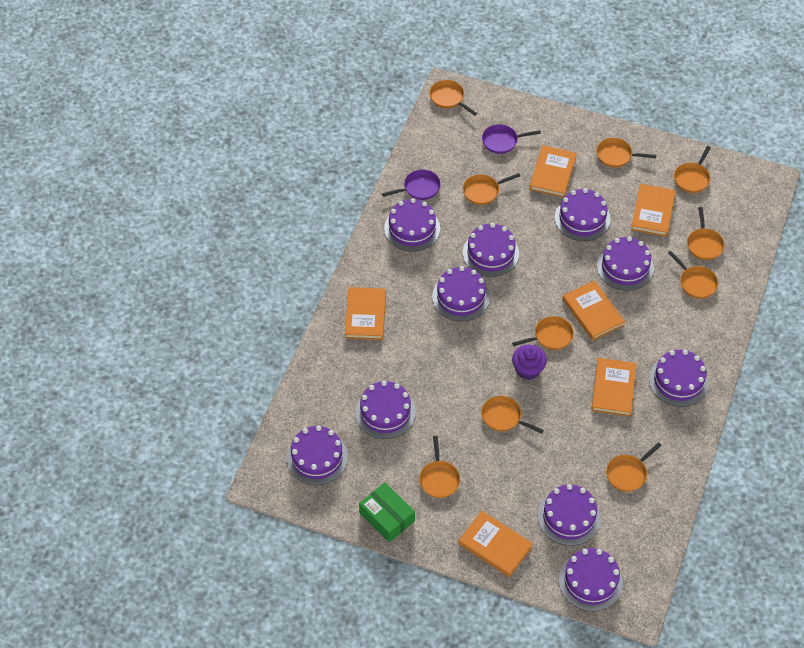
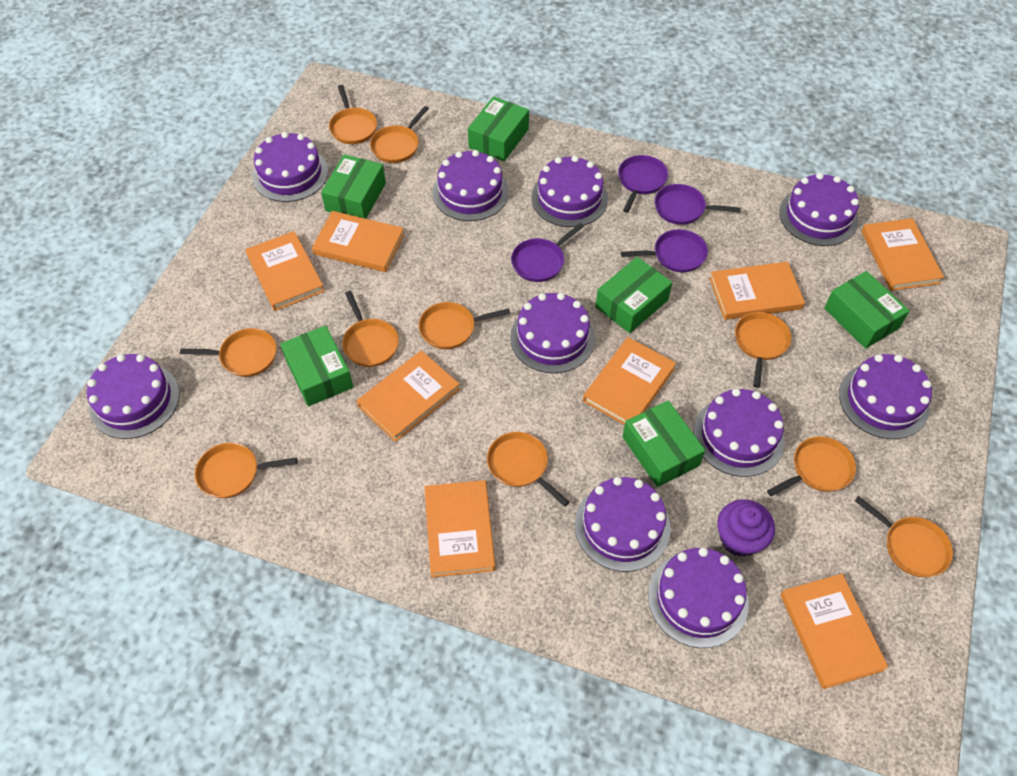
green box: [359,482,415,543] = 1 -> [280,325,353,406] [321,154,386,219] [468,96,529,161] [595,257,672,333] [622,400,705,487] [824,271,910,349] = 6
orange book: [345,287,386,340] [458,511,533,577] [529,145,577,198] [562,280,625,341] [591,358,637,417] [631,184,676,237] = 6 -> [245,231,325,311] [312,211,405,272] [357,350,460,442] [425,480,495,578] [583,337,676,425] [709,262,805,320] [780,574,888,689] [861,218,944,291] = 8
purple pan: [382,170,441,200] [482,124,541,154] = 2 -> [511,223,584,282] [618,155,668,213] [621,229,708,273] [655,184,741,225] = 4

